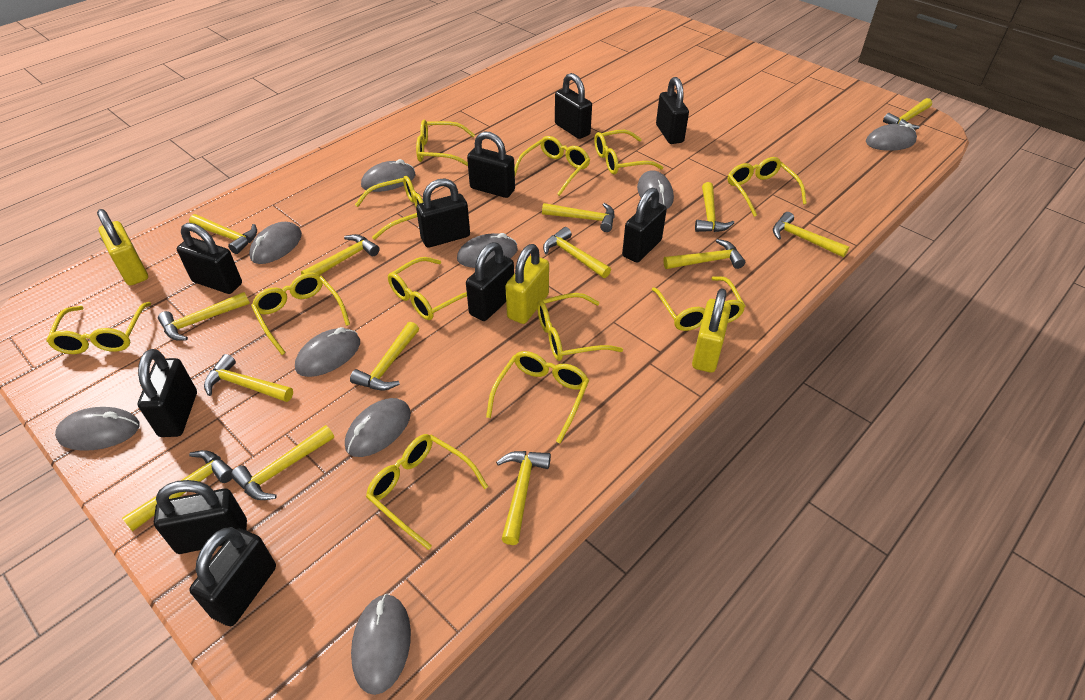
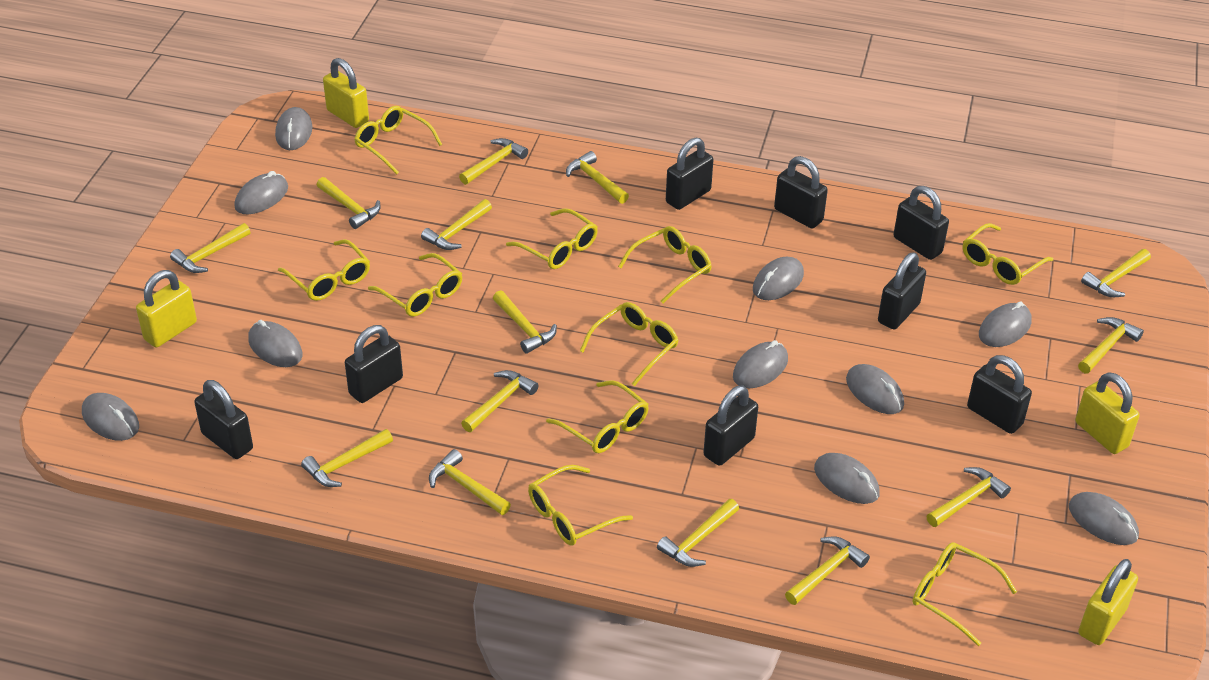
black padlock: [138,349,197,437] [154,480,247,554] [177,223,242,294] [189,527,276,626] [416,179,470,248] [466,242,514,321] [467,132,515,198] [555,73,592,139] [622,188,667,263] [656,77,689,144] = 10 -> [194,380,253,459] [345,325,403,403] [666,138,714,210] [703,385,758,466] [774,156,828,228] [878,252,926,329] [894,186,949,260] [967,355,1032,434] = 8
grey mouse: [55,407,140,451] [249,222,302,264] [295,327,360,377] [345,398,411,457] [351,594,411,695] [361,159,416,192] [457,233,518,268] [637,170,674,209] [866,123,917,151] = 9 -> [82,393,139,441] [234,171,288,214] [248,320,302,367] [275,107,312,150] [733,340,788,388] [753,257,804,300] [814,453,880,504] [846,364,904,414] [979,301,1032,347] [1069,492,1139,545] = 10
yellow glasses: [46,302,152,354] [251,273,350,355] [355,176,423,240] [366,434,488,550] [388,257,467,320] [416,120,475,166] [486,351,589,443] [515,136,590,196] [537,293,623,361] [594,130,663,175] [651,276,745,331] [728,157,807,217] = 12 -> [278,239,370,301] [354,106,442,175] [368,253,462,317] [506,208,598,269] [528,465,633,546] [546,380,649,453] [580,302,679,386] [618,226,712,303] [912,542,1017,646] [963,223,1053,285] = 10
yellow padlock: [97,209,148,286] [505,244,549,324] [692,288,731,373] = 3 -> [136,270,197,348] [323,58,369,128] [1075,372,1140,454] [1078,559,1138,645] = 4

